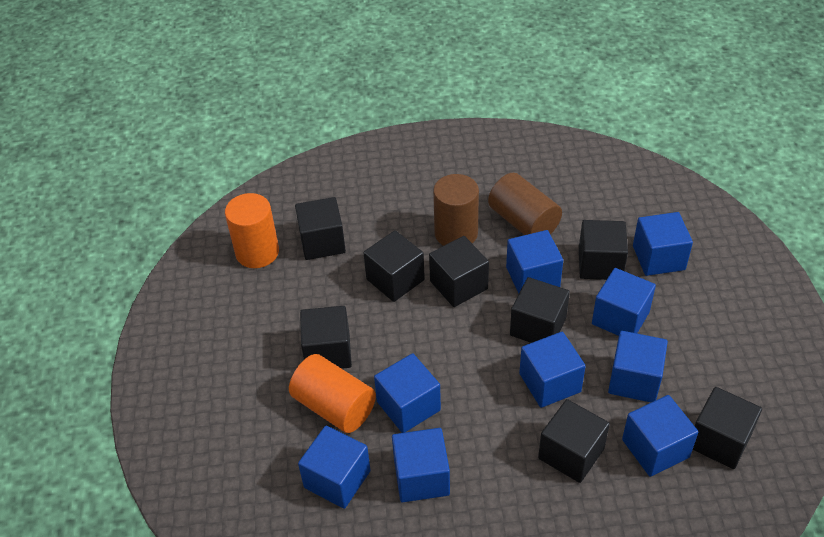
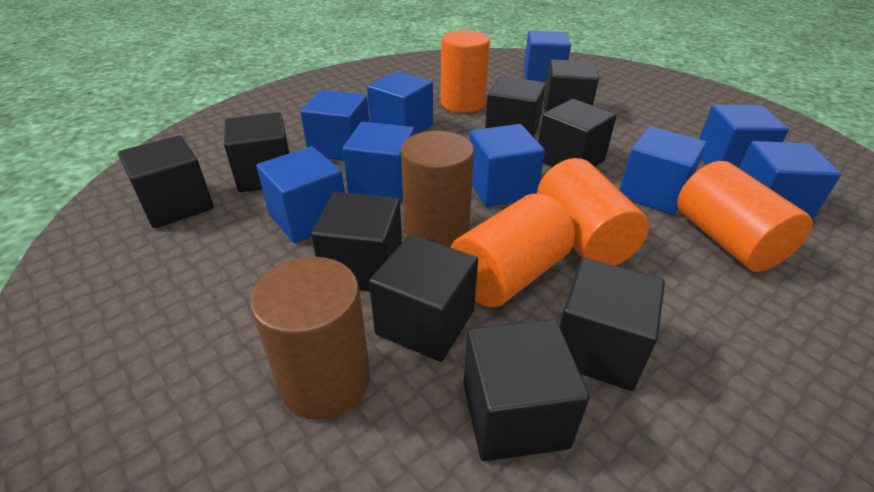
black cube: [295,197,346,260] [300,306,352,369] [363,230,425,302] [429,236,489,307] [510,277,570,343] [538,399,610,483] [579,220,628,280] [693,387,762,469] = 8 -> [118,135,214,228] [224,112,290,192] [311,192,402,292] [369,235,478,362] [464,319,590,461] [485,76,546,137] [538,99,616,167] [544,59,599,112] [560,258,665,391] = 9
orange cylinder: [225,193,279,268] [289,354,376,433] = 2 -> [440,30,490,113] [450,194,575,307] [537,158,649,266] [677,161,813,272] = 4

